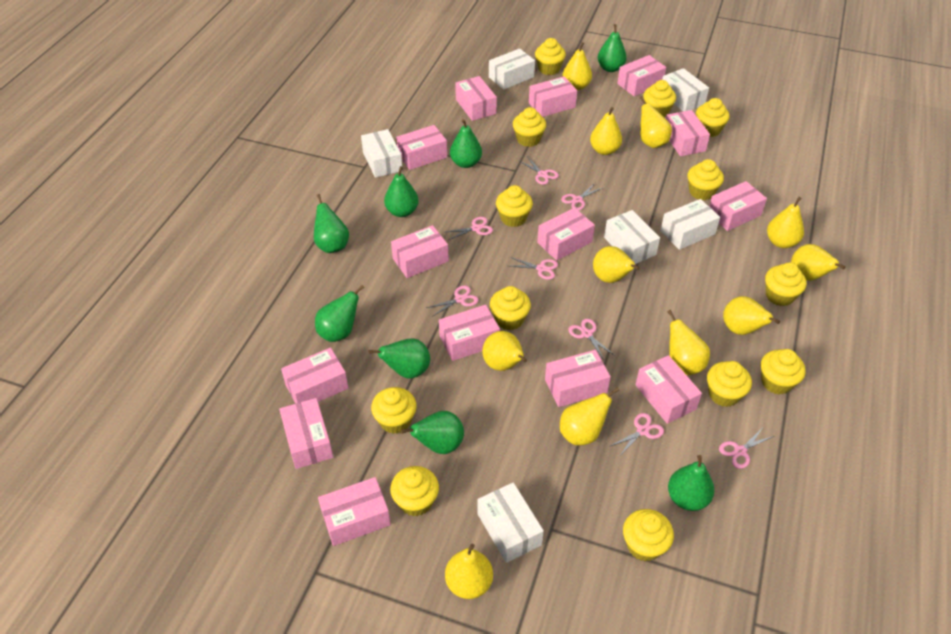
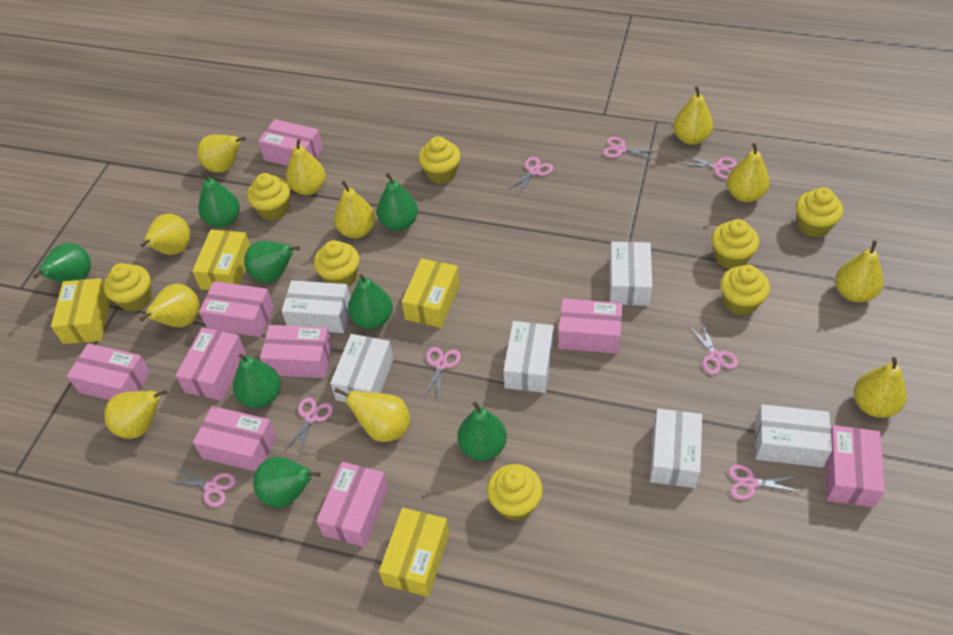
pink box: [279,398,333,469] [281,347,348,403] [318,477,391,546] [391,225,449,278] [396,125,447,170] [439,305,500,361] [455,76,497,121] [529,76,577,117] [537,207,595,261] [545,350,611,407] [617,55,666,96] [636,355,702,424] [666,110,710,156] [709,181,767,231] = 14 -> [67,343,151,400] [175,328,246,401] [193,406,277,472] [199,281,274,337] [258,119,323,166] [260,325,333,378] [316,462,388,547] [558,298,622,354] [825,425,885,507] = 9
yellow box: none = 0 -> [51,278,110,344] [192,229,251,290] [379,508,449,597] [402,258,460,328] = 4
yellow cupcake: [371,387,417,434] [390,466,439,516] [490,286,531,330] [496,185,533,227] [513,107,546,147] [535,38,566,75] [623,509,674,562] [643,80,676,117] [688,159,724,200] [696,98,730,137] [707,361,752,407] [761,349,806,395] [765,263,806,306] = 13 -> [103,263,152,312] [247,173,290,221] [314,240,360,287] [418,136,461,184] [487,464,543,521] [712,219,759,269] [720,265,770,316] [796,187,843,237] = 8

